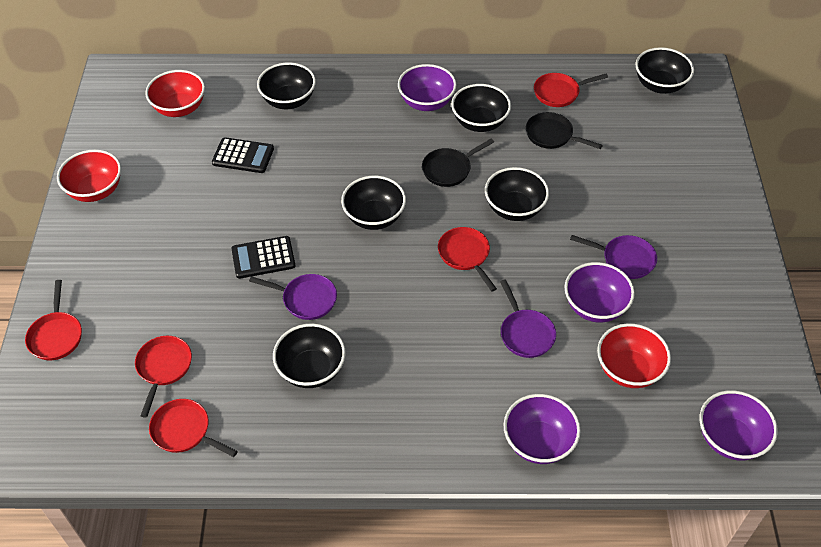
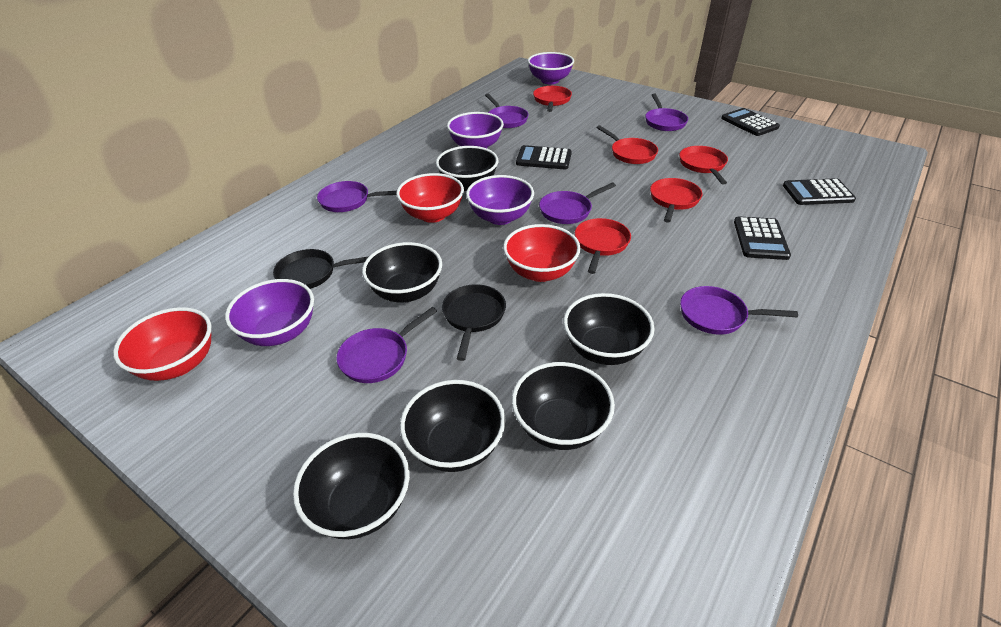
black calculator: [212,137,274,173] [231,236,296,279] = 2 -> [516,145,572,169] [721,108,780,136] [734,216,791,260] [783,178,856,205] = 4
purple pan: [249,274,337,320] [500,279,556,358] [570,235,657,279] = 3 -> [317,181,397,212] [337,307,437,383] [485,94,529,128] [539,182,616,224] [645,94,688,131] [680,286,798,335] = 6

